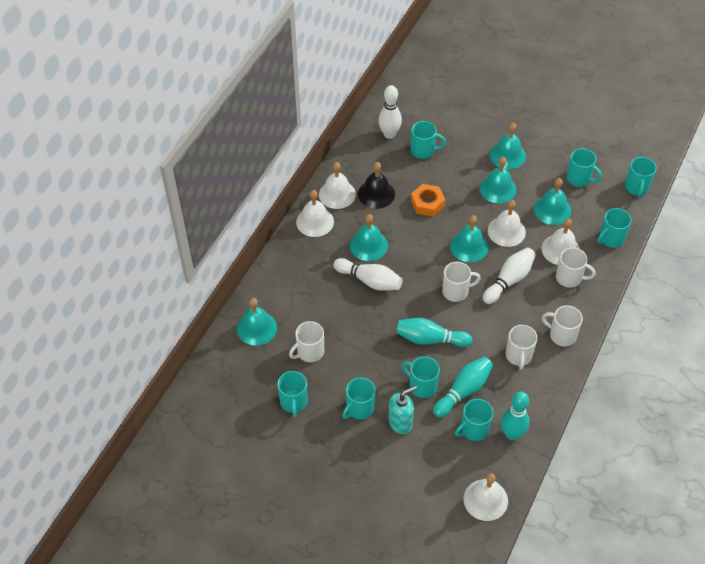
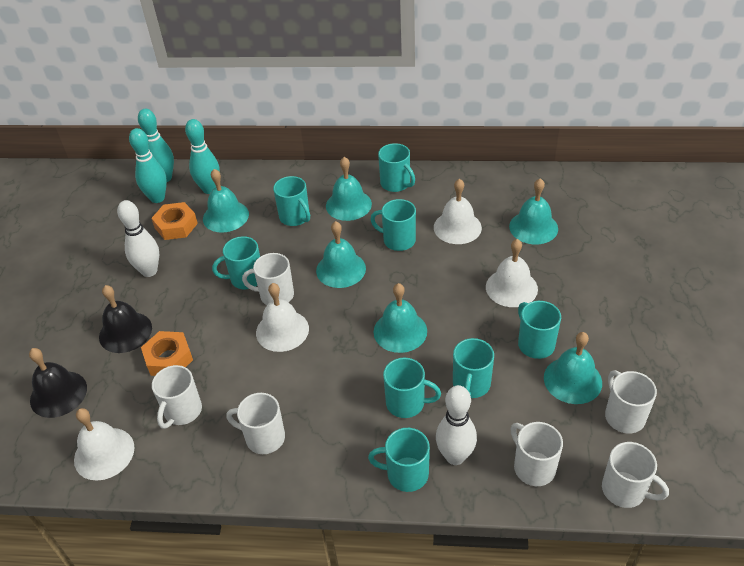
black bell: [358,162,395,209] = 1 -> [29,348,87,418] [99,285,152,353] = 2
orange nut: [411,184,445,216] = 1 -> [141,331,193,376] [151,202,198,240] = 2
turquoise soap dispenser: [388,386,417,434] = 1 -> none = 0
white bell: [296,190,334,237] [319,162,356,209] [464,473,508,521] [488,200,526,247] [542,218,580,265] = 5 -> [74,408,135,481] [256,283,309,352] [434,178,482,244] [486,239,538,307] = 4
white bowling pin: [333,258,402,291] [378,85,402,139] [483,247,536,304] = 3 -> [117,200,159,277] [436,385,477,465] = 2
white mug: [289,321,324,362] [442,262,481,302] [505,325,538,370] [542,305,583,346] [556,248,596,288] = 5 -> [152,365,202,429] [226,393,285,454] [242,253,294,305] [510,422,563,486] [602,442,669,508] [605,370,657,433] = 6

